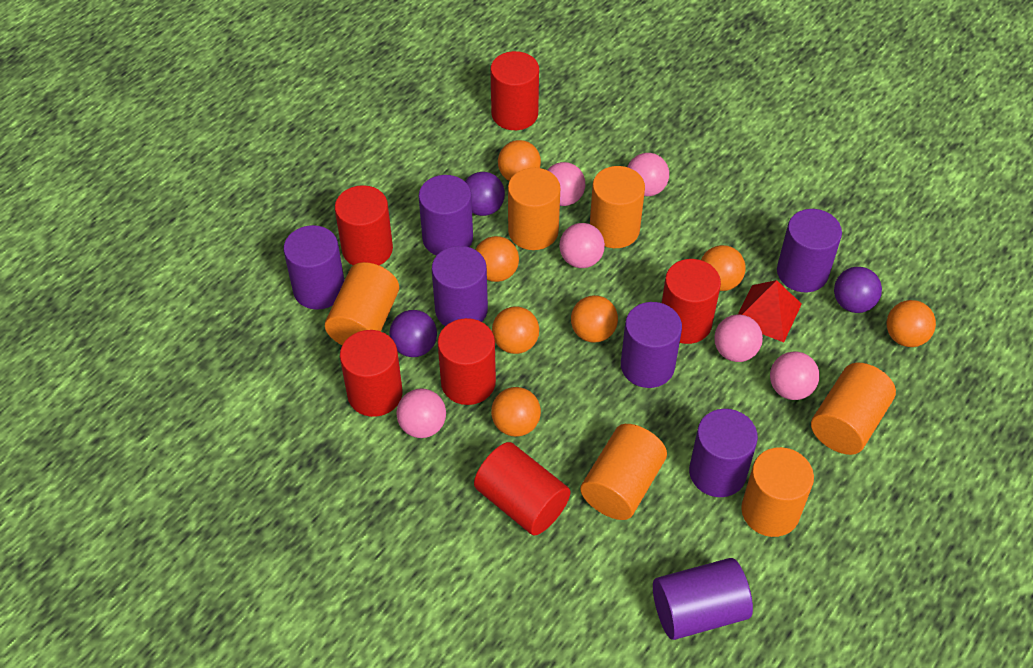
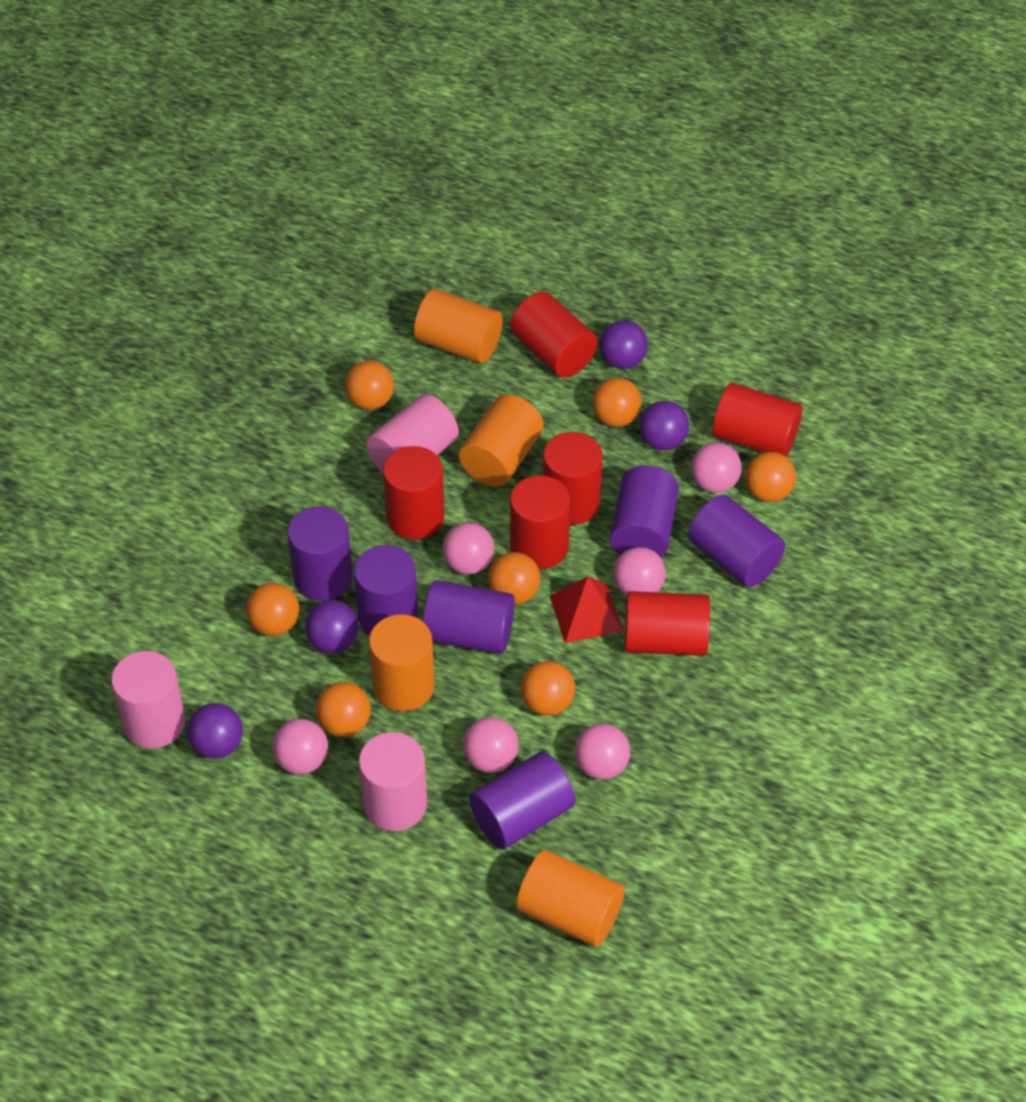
orange cylinder: [325,262,399,345] [508,168,560,250] [580,424,667,520] [590,166,645,248] [741,447,814,537] [811,363,896,455] = 6 -> [369,614,435,711] [414,289,503,363] [459,394,544,487] [516,850,625,947] = 4
pink cylinder: none = 0 -> [111,651,185,748] [359,732,427,831] [366,394,459,473] = 3
purple ball: [389,310,437,357] [465,172,505,216] [834,267,882,313] = 3 -> [187,703,243,759] [305,600,359,653] [600,320,648,369] [639,401,689,450] = 4
purple cylinder: [284,225,345,310] [419,175,473,256] [432,246,488,326] [621,302,682,388] [653,558,753,640] [689,409,758,497] [777,209,842,292] = 7 -> [287,506,353,601] [354,545,418,636] [423,580,515,654] [469,751,575,849] [610,466,679,557] [688,495,785,587] = 6

